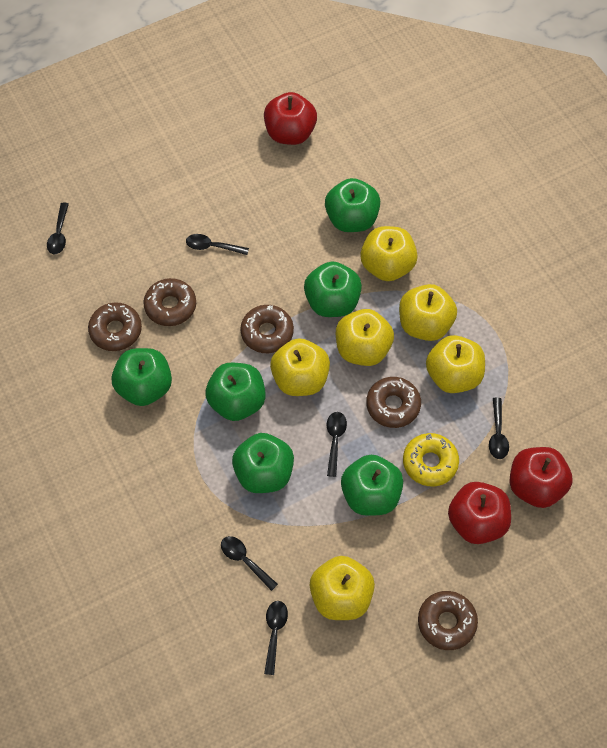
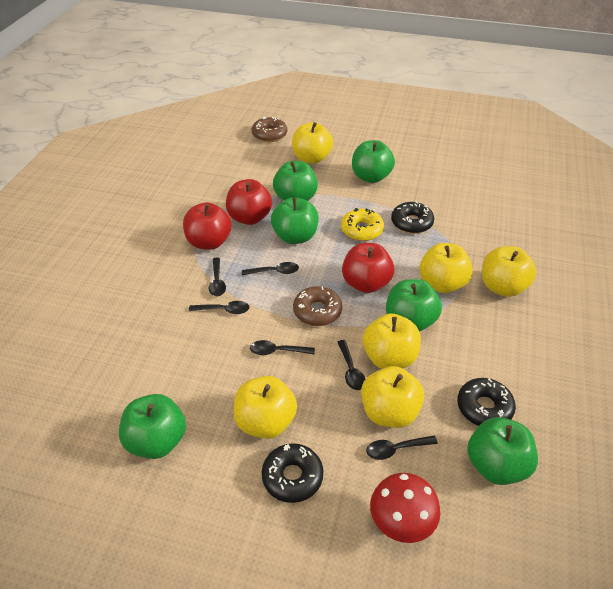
black donut: none = 0 -> [262,443,323,503] [391,201,434,234] [457,378,516,426] = 3
brown donut: [88,302,142,351] [143,278,196,326] [240,305,294,353] [366,377,421,428] [418,591,478,650] = 5 -> [252,117,287,142] [293,286,342,326] = 2
red mushroom: none = 0 -> [370,473,440,543] = 1

